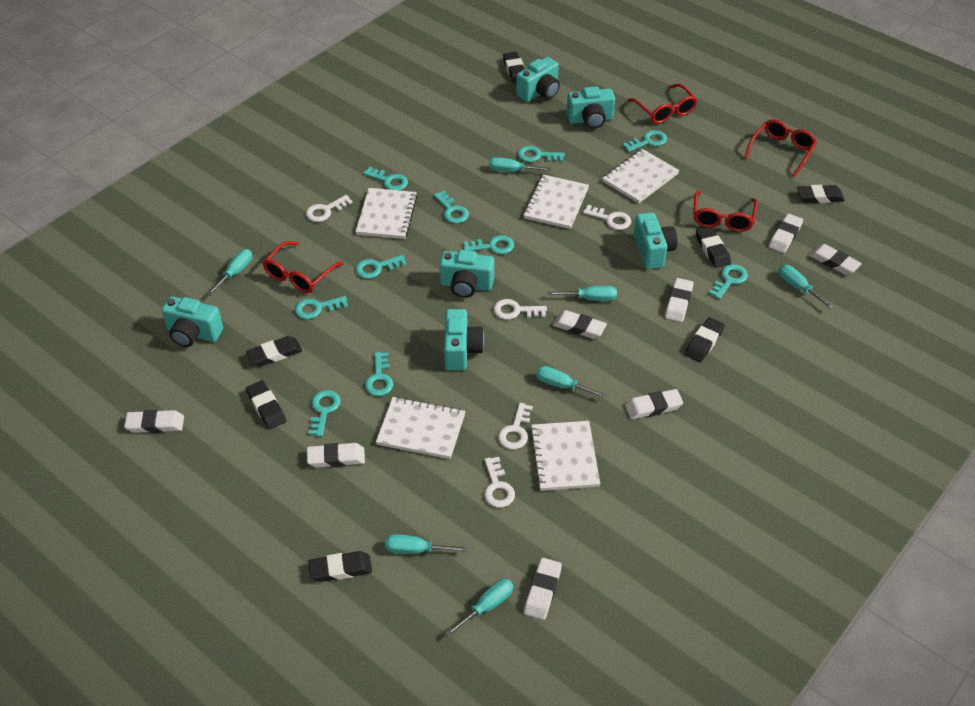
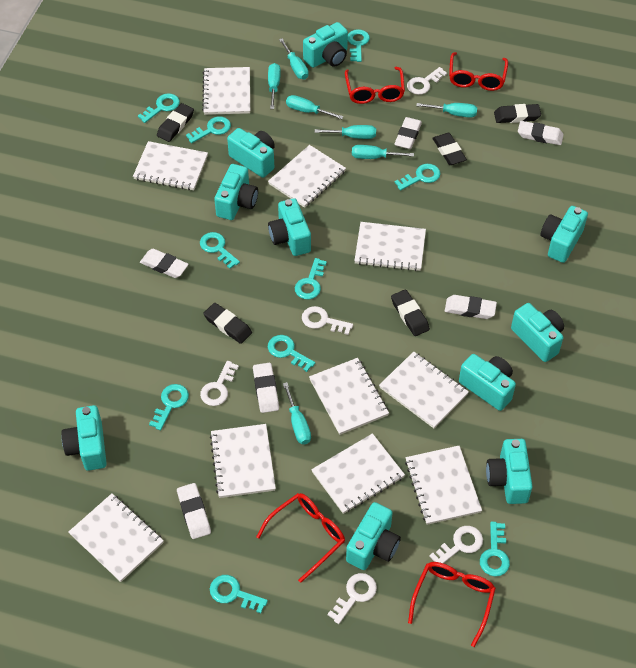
black eraser: [246,336,302,367] [246,380,286,429] [308,551,372,582] [503,52,525,84] [685,317,725,362] [696,227,731,268] [797,185,845,203] = 7 -> [157,103,194,142] [203,303,252,344] [391,289,430,336] [432,133,467,165] [494,104,541,123] = 5
turquoise camera: [162,296,223,347] [440,250,494,298] [444,309,484,370] [516,57,560,102] [566,86,615,129] [634,212,677,269] = 6 -> [62,405,107,471] [214,164,258,220] [227,128,275,178] [268,198,311,256] [303,22,348,68] [346,502,401,570] [459,354,516,411] [486,439,533,504] [511,303,564,362] [540,206,588,263] = 10
white eraser: [124,410,184,433] [307,443,365,468] [524,558,562,620] [552,310,607,339] [625,389,683,419] [665,278,694,322] [769,214,803,253] [809,244,862,275] = 8 -> [140,249,189,278] [177,483,211,539] [253,363,279,413] [394,117,422,149] [445,295,497,319] [518,121,564,145] = 6
white notebook: [355,188,417,239] [376,397,465,459] [523,175,589,229] [530,421,600,491] [602,149,680,203] = 5 -> [69,494,164,582] [133,141,208,190] [202,67,250,115] [210,424,276,498] [268,145,346,208] [309,358,389,435] [311,433,405,514] [354,222,426,271] [379,351,469,428] [405,446,482,525] = 10

